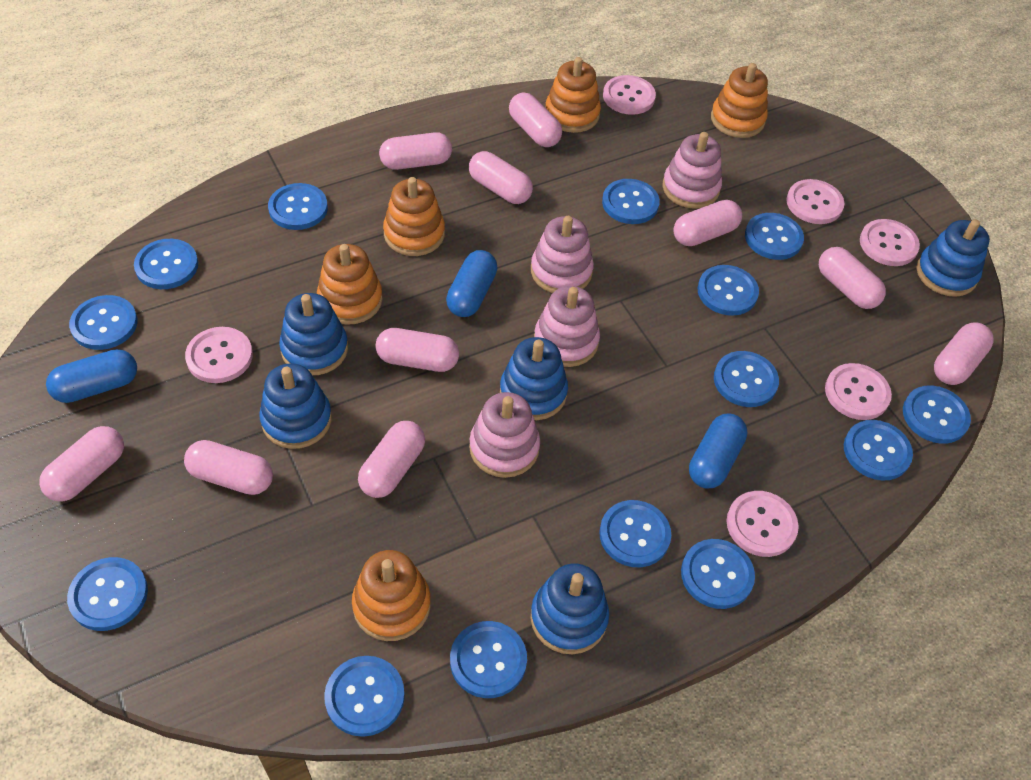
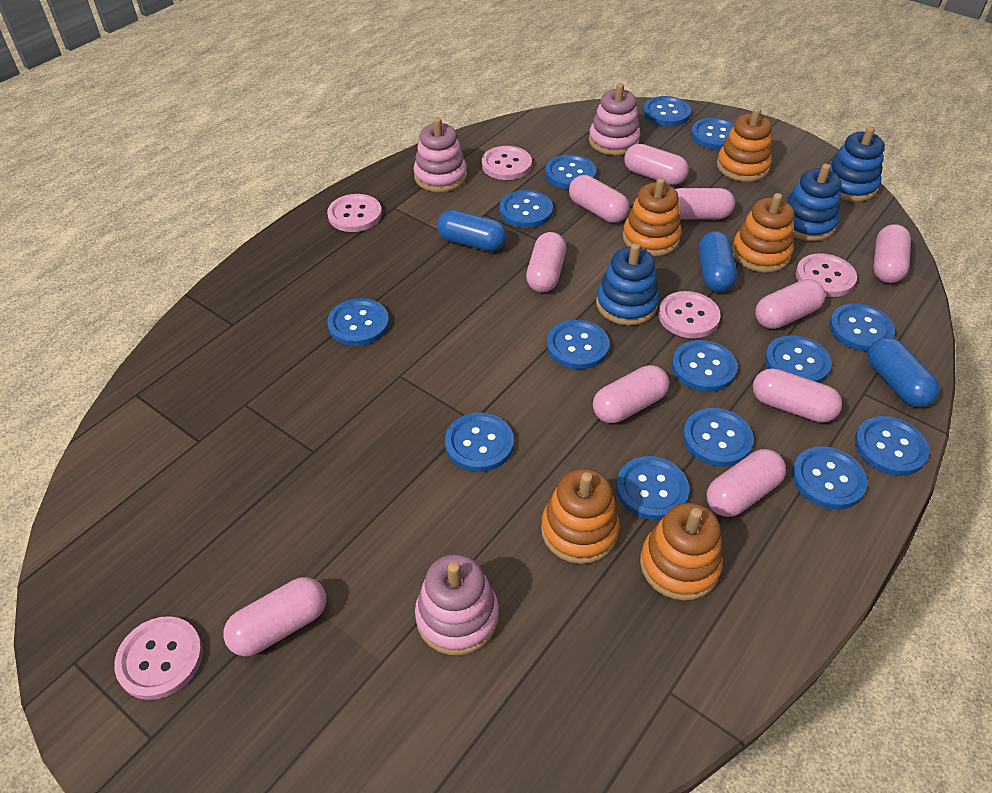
blue stacking toy: [259,363,332,449] [279,293,348,375] [500,337,568,420] [531,564,609,654] [916,219,990,297] = 5 -> [596,243,659,325] [786,164,842,241] [829,126,885,202] = 3
pink button: [185,327,253,383] [603,75,656,115] [727,491,799,557] [786,179,844,224] [825,363,892,420] [860,219,920,266] = 6 -> [114,616,203,700] [327,194,382,232] [482,146,532,180] [658,291,721,338] [796,253,857,297] = 5
pink stacking toy: [469,392,540,478] [531,216,594,293] [534,286,600,367] [662,132,722,209] = 4 -> [414,117,467,192] [415,554,499,655] [589,83,640,155] = 3

